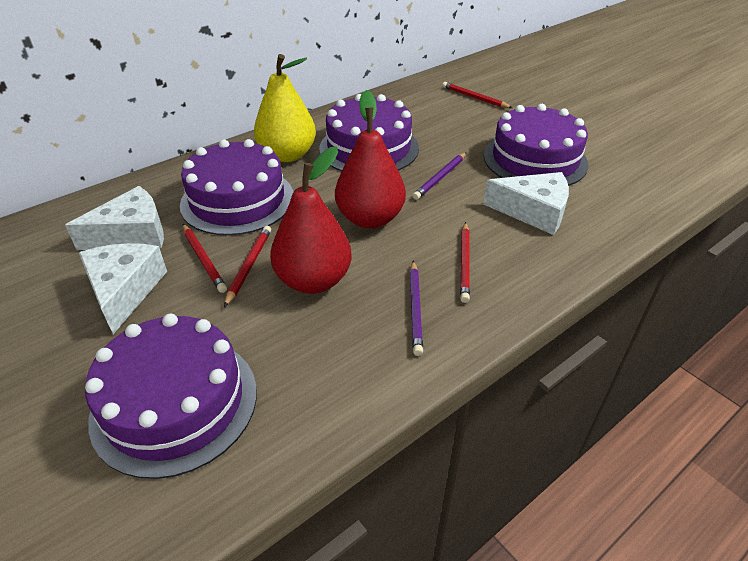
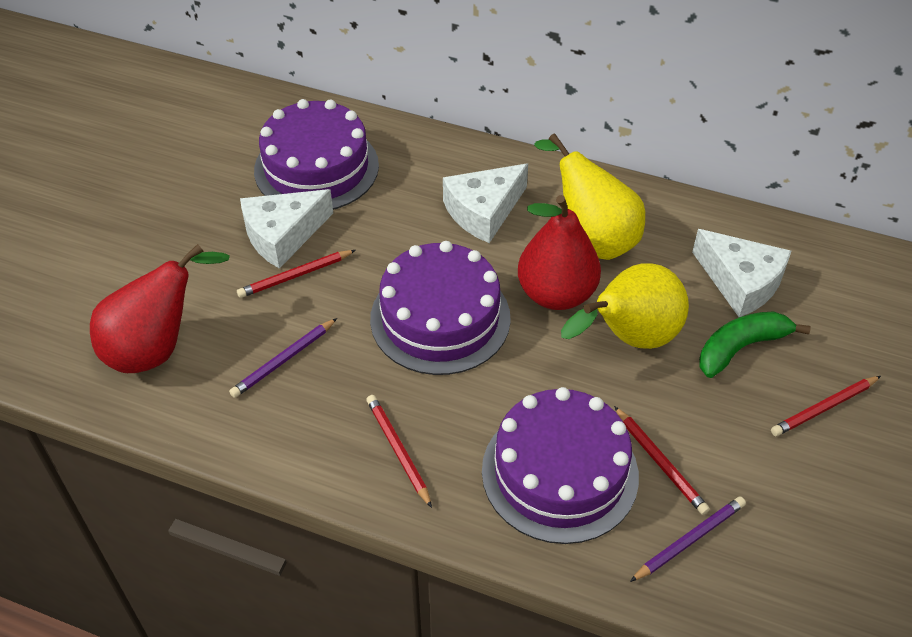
green banana: none = 0 -> [699,312,811,378] = 1
purple cake: [85,314,257,479] [180,139,294,236] [319,94,419,171] [484,104,588,186] = 4 -> [254,99,379,210] [370,241,511,375] [482,387,639,544] = 3
yellow pear: [254,54,316,162] = 1 -> [534,133,645,260] [561,263,689,349] = 2

